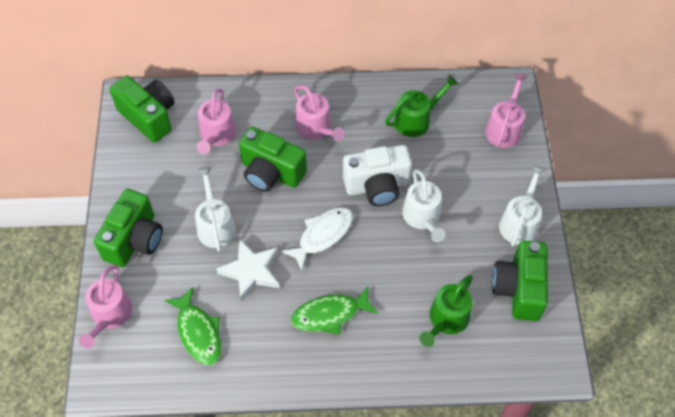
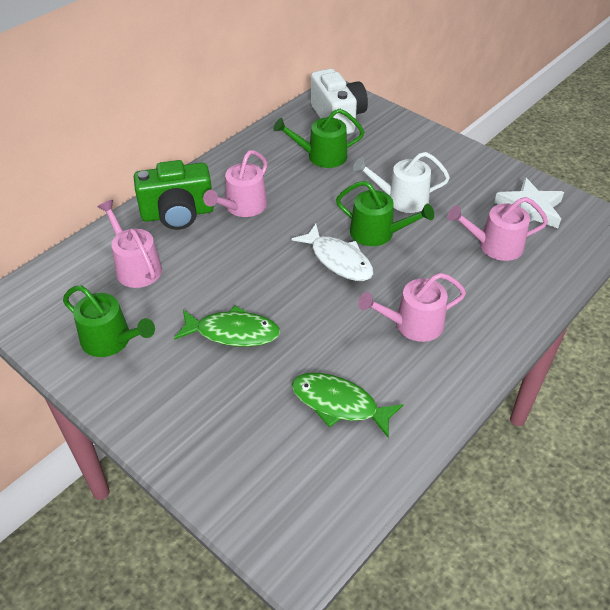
green camera: [94,189,163,267] [110,75,174,143] [239,127,307,192] [492,240,548,321] = 4 -> [134,160,214,230] = 1
green watering can: [385,75,458,137] [419,275,473,347] = 2 -> [63,285,155,357] [273,109,364,168] [336,181,434,246] = 3
white watering can: [195,167,236,251] [402,169,445,242] [499,165,546,247] = 3 -> [353,152,450,213] = 1

